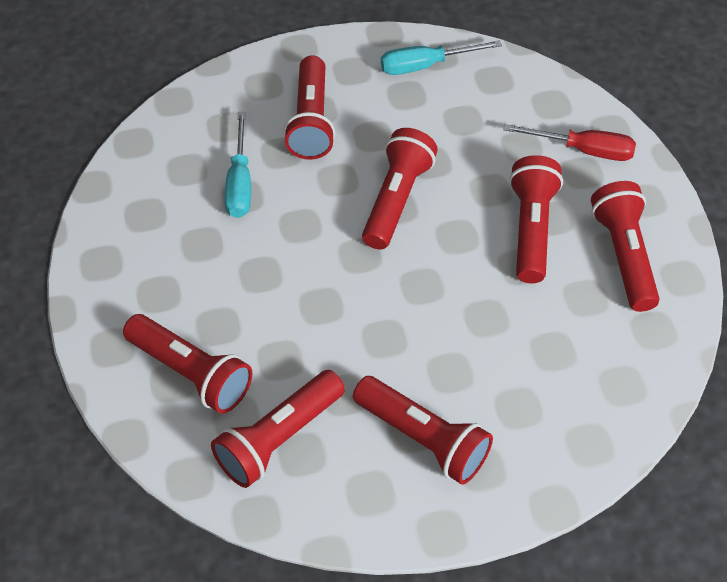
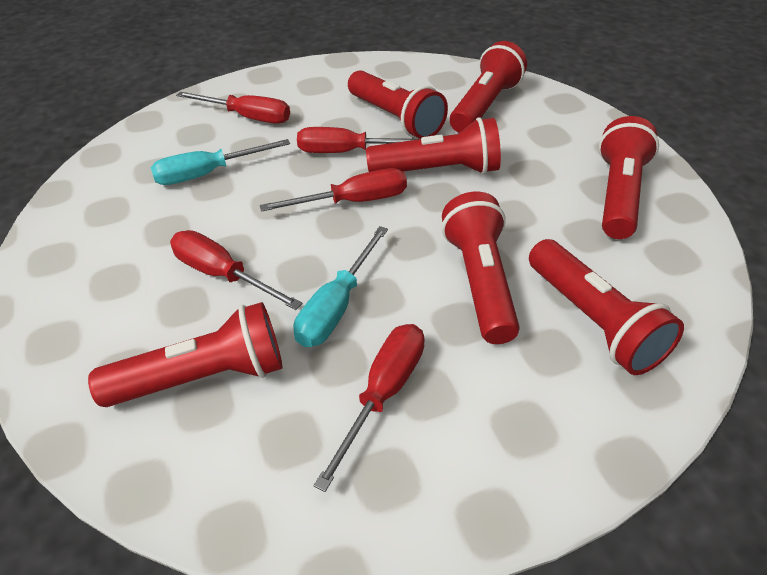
red screwdriver: [503,124,636,161] = 1 -> [170,230,303,310] [176,92,290,124] [260,168,407,212] [297,127,418,153] [314,324,425,492] = 5

